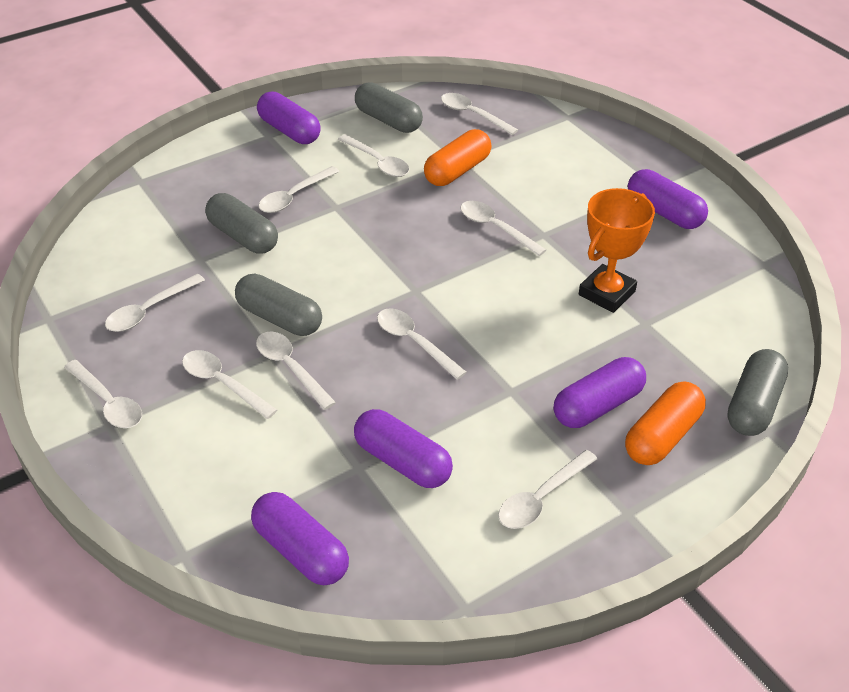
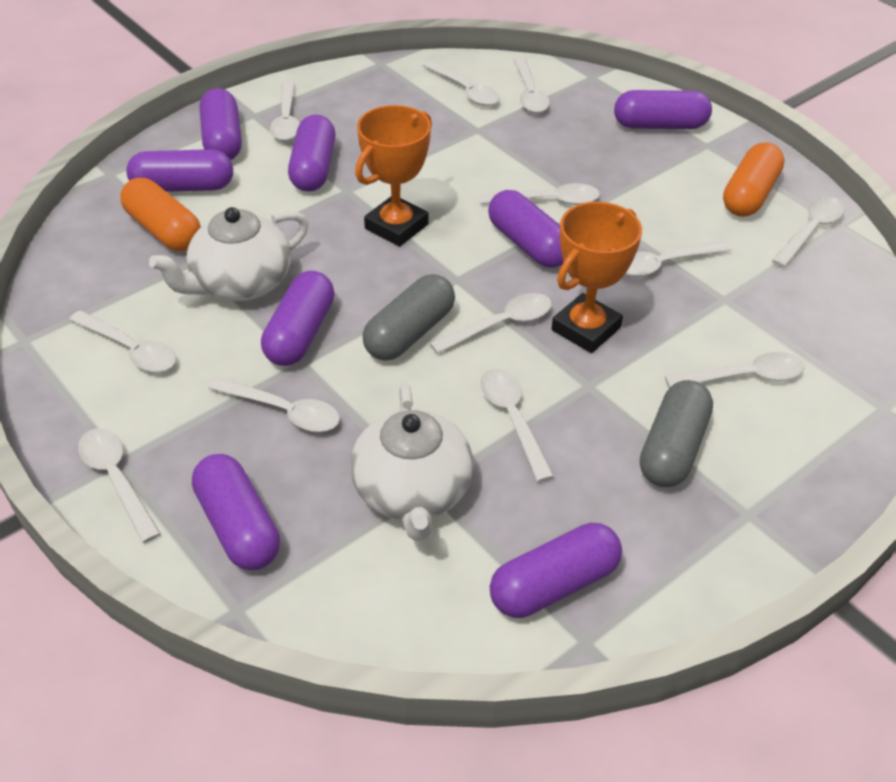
grey capsule: [205,193,278,254] [235,274,322,336] [355,82,423,133] [727,349,788,436] = 4 -> [362,274,455,361] [640,380,713,487] = 2
orange trophy: [579,188,655,313] = 1 -> [355,105,432,247] [552,202,642,353] = 2
purple capsule: [251,492,349,585] [257,91,321,144] [354,409,453,488] [554,357,646,428] [628,169,708,229] = 5 -> [126,149,233,192] [192,454,280,570] [200,88,242,160] [261,271,334,366] [288,114,335,192] [488,190,563,268] [490,523,622,618] [614,90,712,129] = 8
white spoon: [64,360,142,428] [105,274,205,332] [182,350,277,419] [256,332,336,410] [258,166,339,213] [338,134,409,177] [377,308,467,380] [441,93,518,135] [460,201,546,256] [498,450,597,529] = 10 -> [69,310,176,372] [78,429,161,543] [208,377,340,432] [270,81,300,141] [422,60,500,106] [430,293,552,354] [480,183,600,205] [480,368,554,482] [514,57,550,113] [625,241,732,277] [665,352,805,388] [771,197,845,267] = 12
white teapot: none = 0 -> [149,207,309,301] [350,384,473,541] = 2

